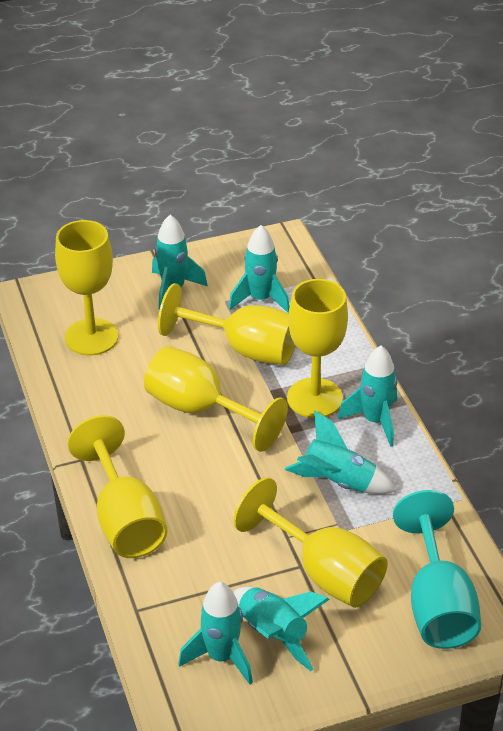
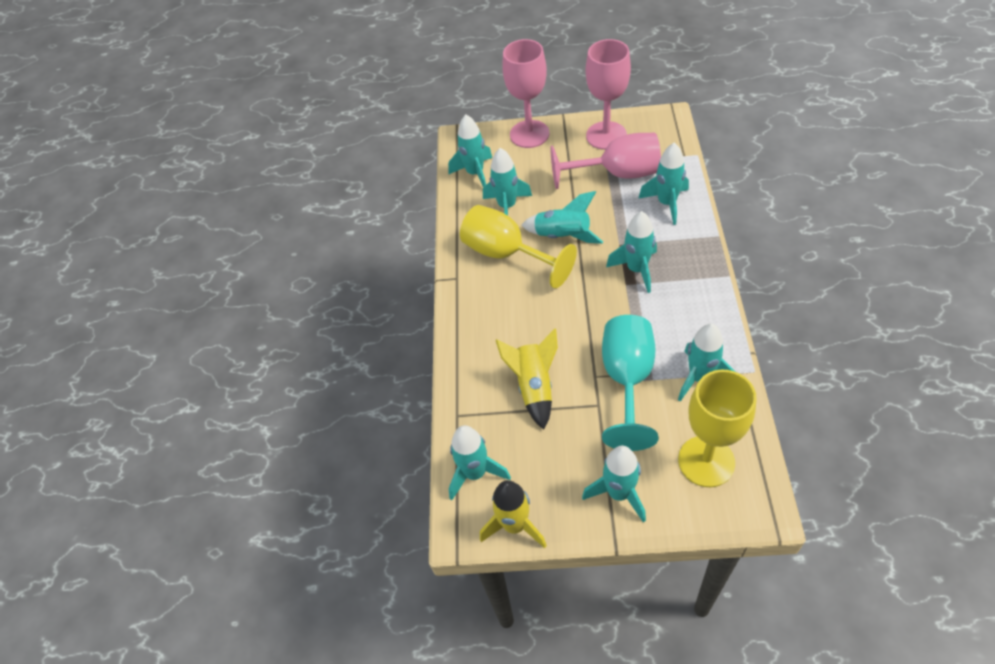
pink goblet: none = 0 -> [502,39,550,148] [550,133,661,189] [586,39,631,150] = 3
turquoise rocket: [152,215,208,310] [178,582,253,685] [229,225,290,313] [234,587,330,671] [285,410,396,494] [338,346,397,447] = 6 -> [448,115,492,188] [449,425,511,500] [483,148,532,216] [521,191,603,244] [582,446,646,523] [606,211,657,293] [638,143,689,225] [678,324,734,402] = 8
yellow goblet: [55,220,119,356] [68,415,168,558] [144,346,288,452] [158,283,296,365] [234,477,388,608] [287,279,348,418] = 6 -> [460,205,577,288] [678,370,757,487] = 2
yellow rocket: none = 0 -> [480,480,547,548] [496,329,558,430] = 2

